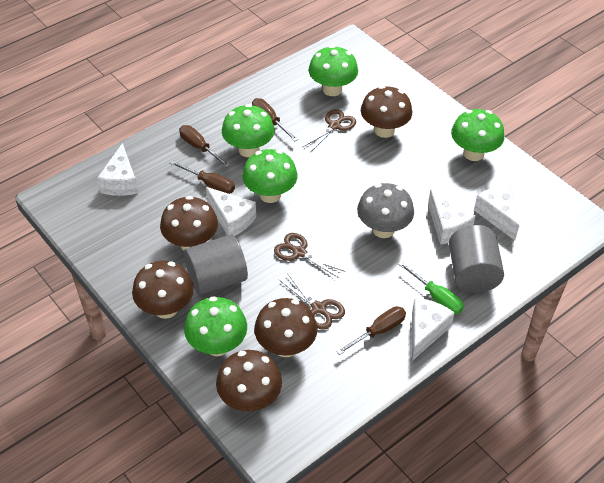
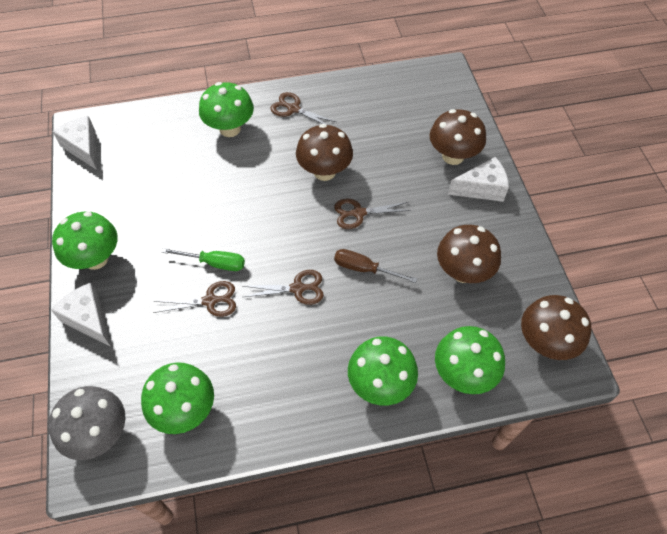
brown mushroom: [132,261,194,319] [160,196,218,250] [216,350,282,411] [254,298,317,357] [361,86,412,138] = 5 -> [296,124,353,181] [430,109,486,165] [437,225,501,283] [521,295,591,360] = 4
brown scissors: [274,233,345,278] [279,273,345,330] [303,109,356,152] = 3 -> [153,281,236,317] [243,270,324,305] [270,92,336,125] [334,199,411,229] = 4
brown screwdriver: [170,160,235,194] [179,125,230,167] [252,98,298,141] [336,306,406,355] = 4 -> [334,249,417,283] = 1
grey cylinder: [184,235,248,295] [449,225,504,293] = 2 -> none = 0
white cheese: [97,143,138,196] [206,187,256,236] [412,298,455,361] [428,189,476,245] [474,185,519,240] = 5 -> [51,283,111,347] [52,116,97,170] [448,157,509,202] = 3

